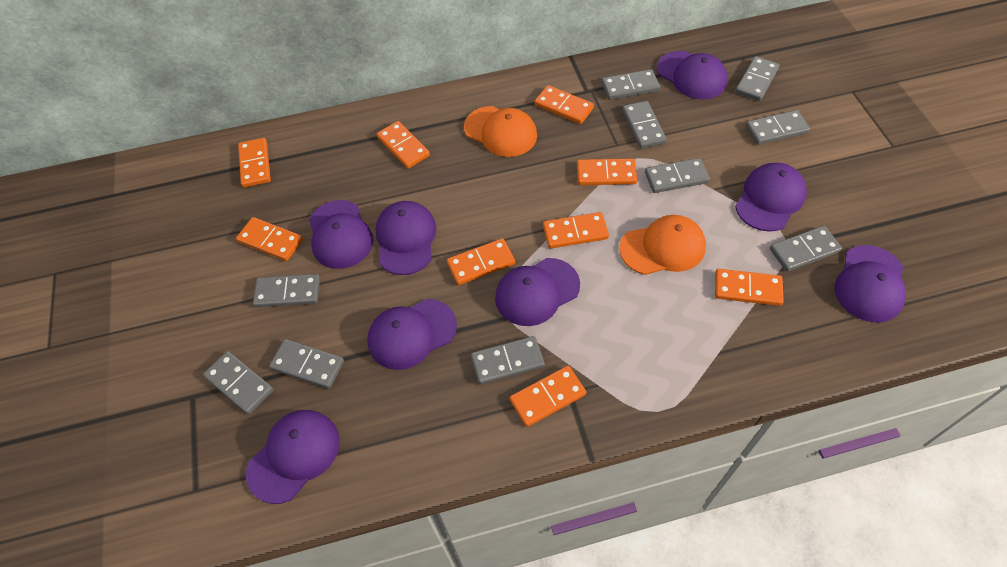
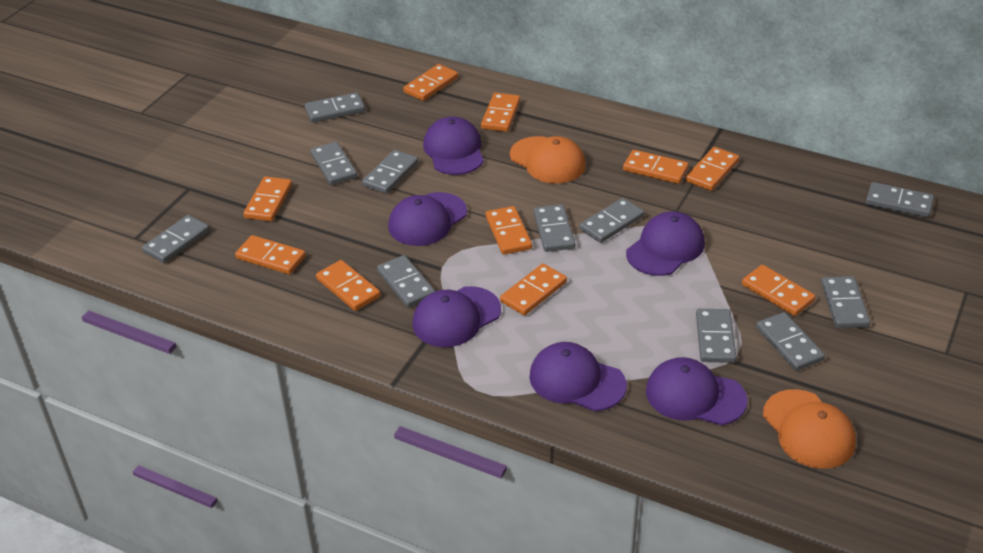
grey domino: [203,351,274,414] [253,274,320,307] [269,339,344,389] [471,336,545,385] [602,69,660,100] [622,101,667,149] [645,158,710,193] [735,56,780,101] [746,110,810,145] [770,226,842,272] = 10 -> [142,215,210,263] [305,92,365,123] [311,142,357,185] [362,150,418,194] [377,255,435,308] [534,204,576,252] [579,198,644,243] [696,309,737,363] [756,312,825,371] [821,276,870,328] [866,182,934,217] = 11
orange domino: [236,217,303,261] [238,138,271,187] [376,121,430,168] [447,238,515,285] [510,366,586,427] [534,85,594,124] [543,212,609,249] [577,159,637,185] [715,269,784,306] = 9 -> [235,235,306,274] [243,176,292,221] [316,260,381,311] [403,64,458,101] [481,93,520,132] [486,206,532,255] [500,263,567,315] [623,150,689,184] [686,147,739,191] [742,265,815,316] = 10
purple cap: [246,410,340,504] [309,200,373,269] [368,299,457,370] [375,201,436,275] [495,258,580,326] [657,51,727,100] [735,162,807,232] [835,245,906,323] = 8 -> [388,192,467,246] [412,286,501,347] [423,116,484,175] [529,342,627,411] [626,211,705,276] [646,357,748,425] = 6

